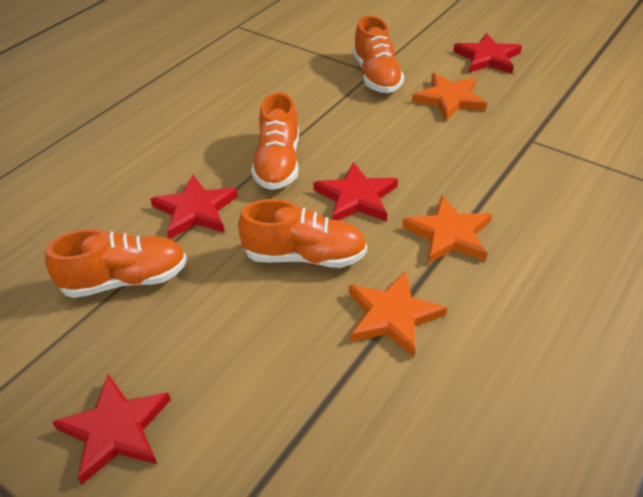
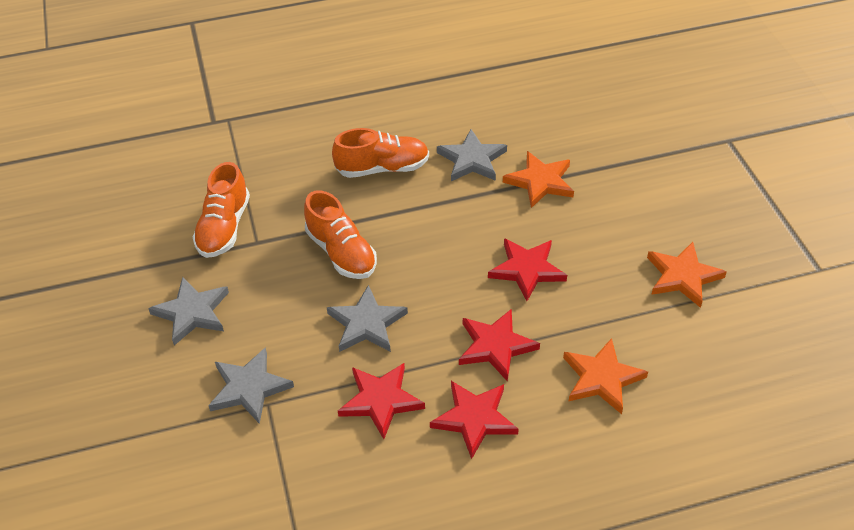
grey star: none = 0 -> [148,277,229,345] [208,347,294,424] [327,285,408,352] [437,129,507,181] = 4
orange shoe: [45,229,187,298] [238,199,367,268] [251,92,299,190] [353,16,404,93] = 4 -> [193,162,250,258] [304,190,377,279] [332,128,429,178] = 3

